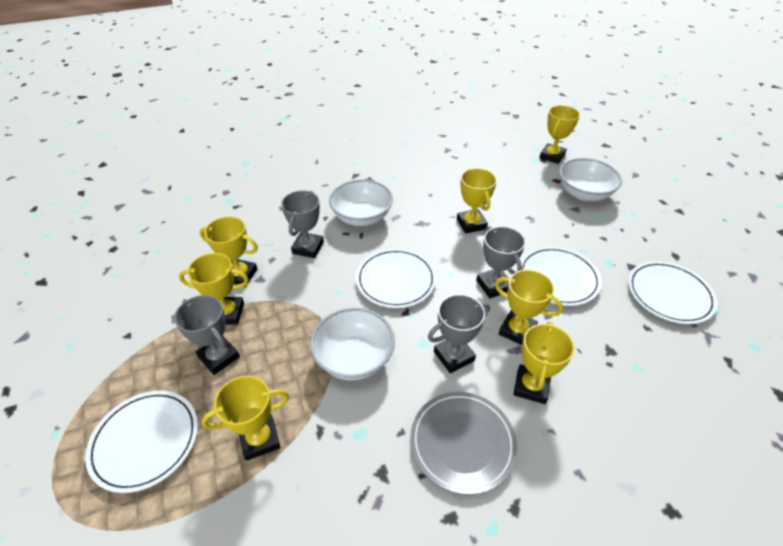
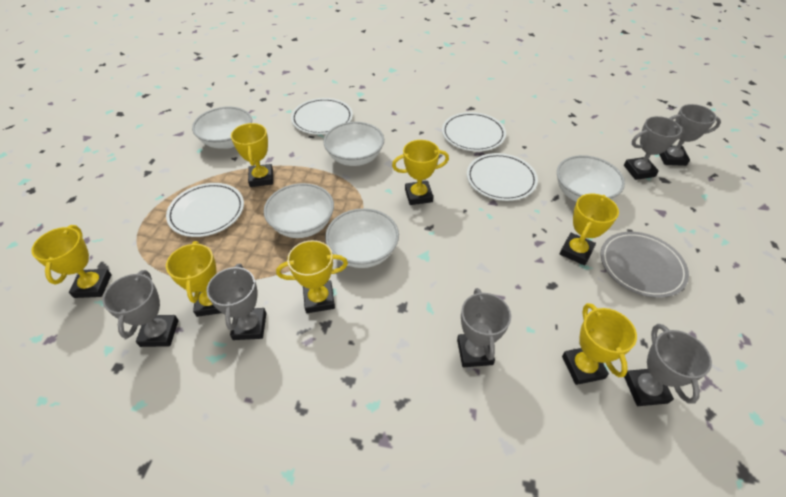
grey trophy: [174,295,240,375] [281,191,324,258] [428,294,490,373] [476,226,525,298] = 4 -> [103,270,179,347] [206,264,266,340] [457,288,511,367] [624,116,684,180] [624,324,712,406] [659,104,721,166] = 6
white bowl: [310,308,395,380] [329,180,393,226] [559,158,622,201] = 3 -> [192,106,252,149] [264,183,334,238] [323,122,384,166] [325,208,399,268] [557,155,625,202] = 5

